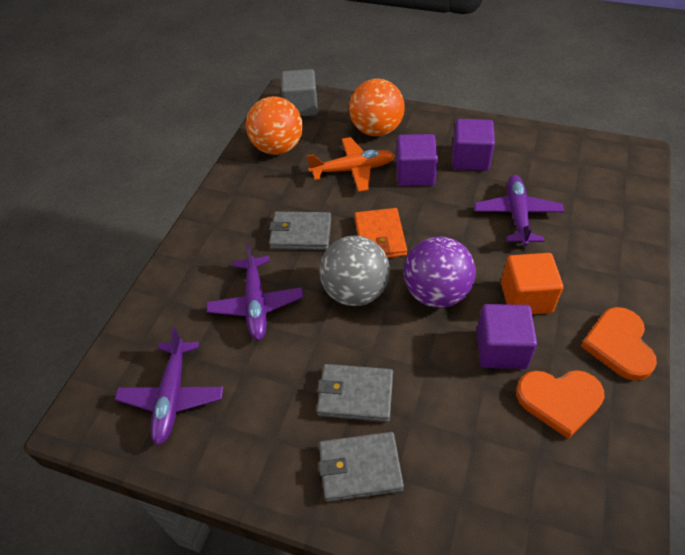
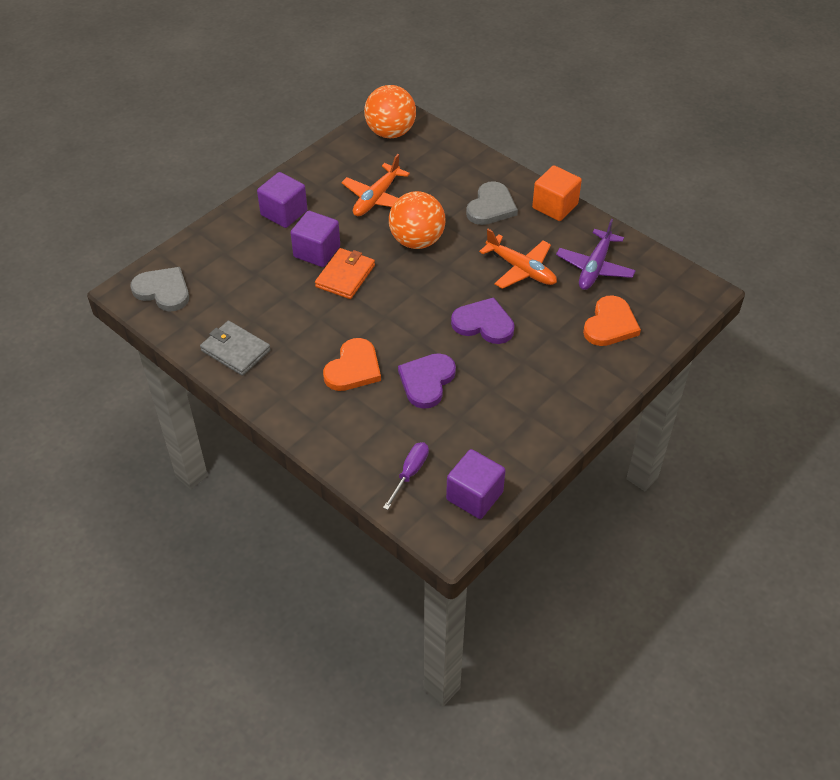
grey ball: [319,236,390,306] = 1 -> none = 0
grey cube: [281,69,318,116] = 1 -> none = 0
grey heart: none = 0 -> [130,267,189,311] [466,181,518,225] = 2
grey wallet: [269,212,331,250] [317,364,393,422] [319,432,404,502] = 3 -> [200,321,271,376] = 1
orange plane: [307,137,395,192] = 1 -> [341,154,410,216] [479,229,557,289] = 2
purple ball: [404,237,476,308] = 1 -> none = 0
purple heart: none = 0 -> [398,353,456,409] [451,297,515,344] = 2
purple plane: [115,327,223,446] [207,243,303,341] [474,175,564,246] = 3 -> [556,219,636,290] = 1
purple screwdriver: none = 0 -> [383,442,429,510] = 1

